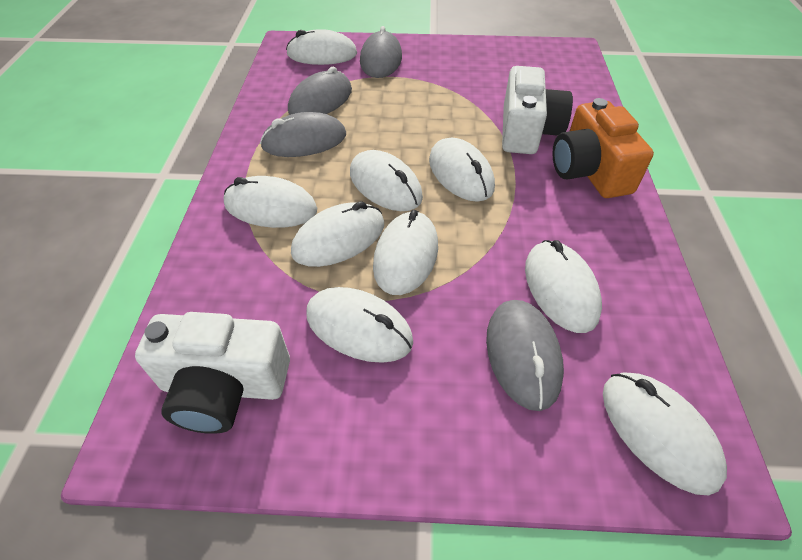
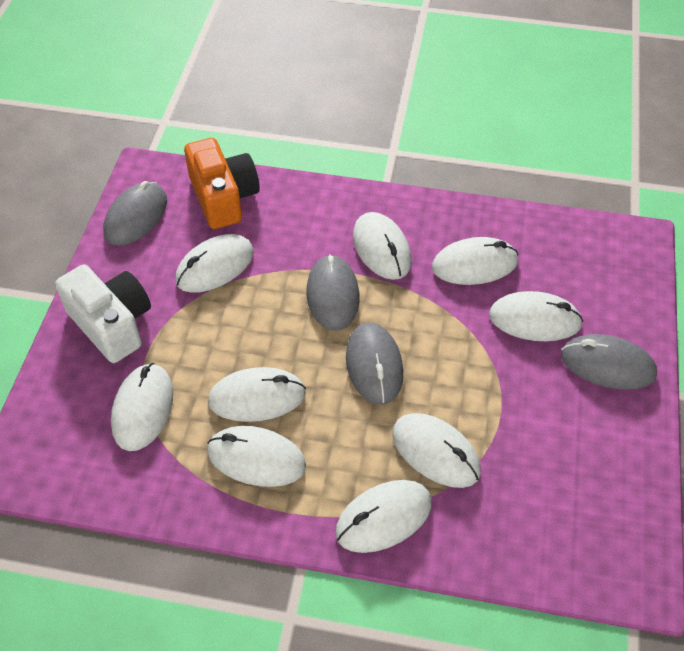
white camera: [135,312,290,434] [502,66,573,154] = 2 -> [55,264,151,363] = 1

